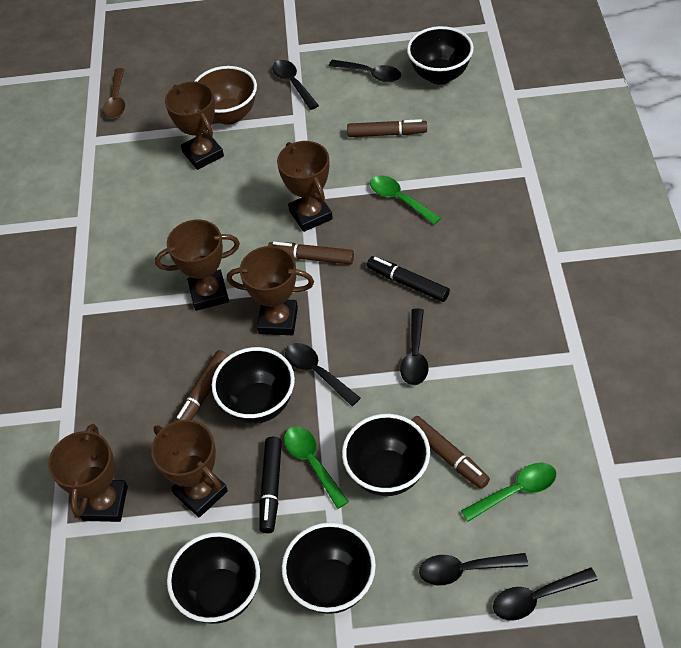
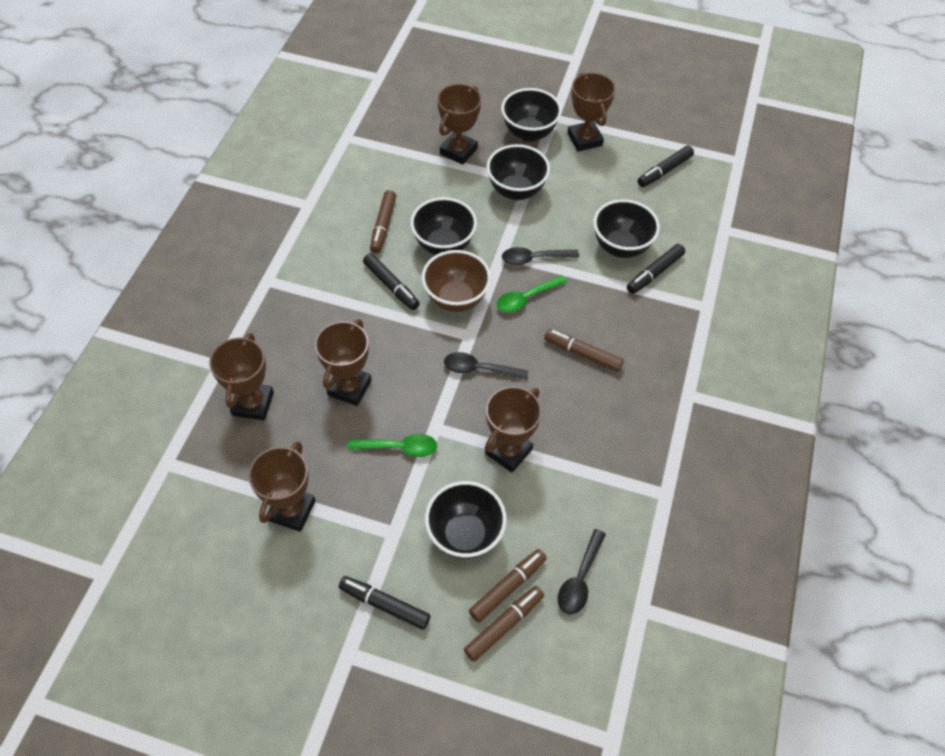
black marker: [259,437,282,533] [367,256,450,302] = 2 -> [339,576,431,630] [363,253,420,310] [627,244,685,294] [637,146,694,187] = 4
black spoon: [272,60,319,110] [285,343,361,406] [329,60,401,82] [400,308,429,385] [419,553,528,586] [493,567,598,621] = 6 -> [444,352,528,380] [502,247,579,265] [558,529,606,615] = 3
brown spoon: [103,68,125,119] = 1 -> none = 0
green spoon: [284,426,349,509] [370,175,441,225] [461,462,556,522] = 3 -> [347,434,437,457] [497,275,567,312] = 2

